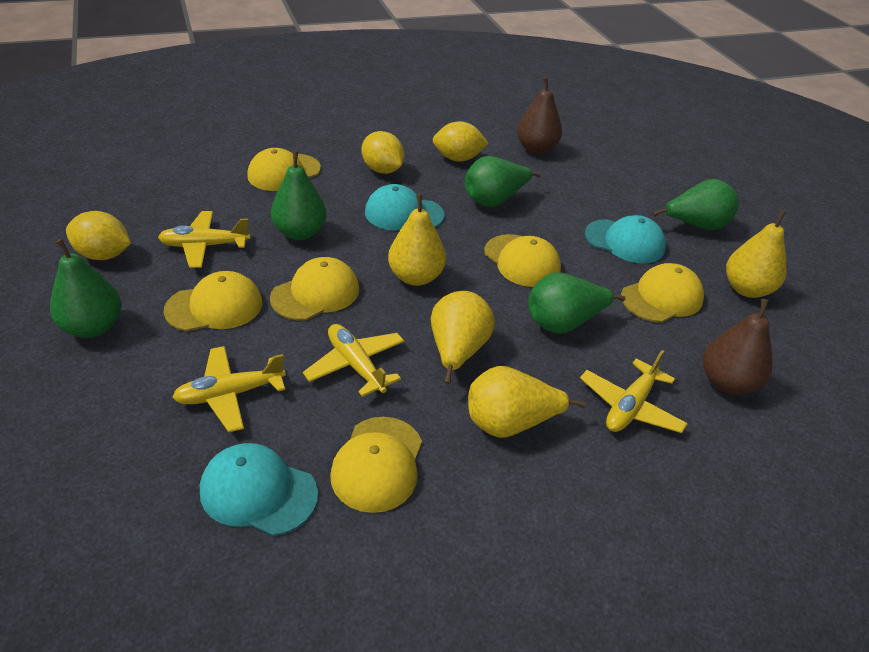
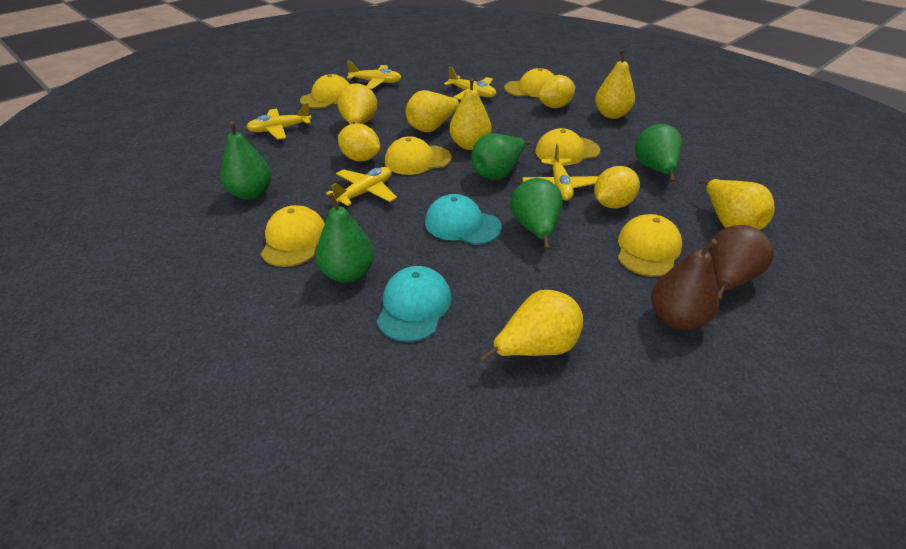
turquoise cap: [200,443,318,536] [365,184,444,231] [585,215,666,263] = 3 -> [376,266,452,342] [425,194,502,245] = 2
yellow pear: [388,194,446,286] [431,291,495,384] [468,366,586,438] [726,210,787,298] = 4 -> [337,83,377,124] [406,90,460,132] [449,78,492,150] [480,290,583,362] [595,50,635,119] [698,179,775,230] = 6
yellow plane: [158,211,250,268] [172,346,286,432] [303,324,404,397] [580,350,688,433] = 4 -> [246,103,312,140] [326,167,397,207] [347,61,402,89] [444,67,496,100] [522,144,599,201] = 5

